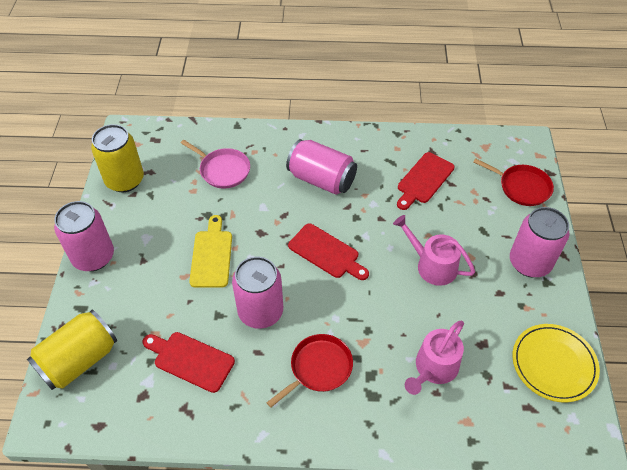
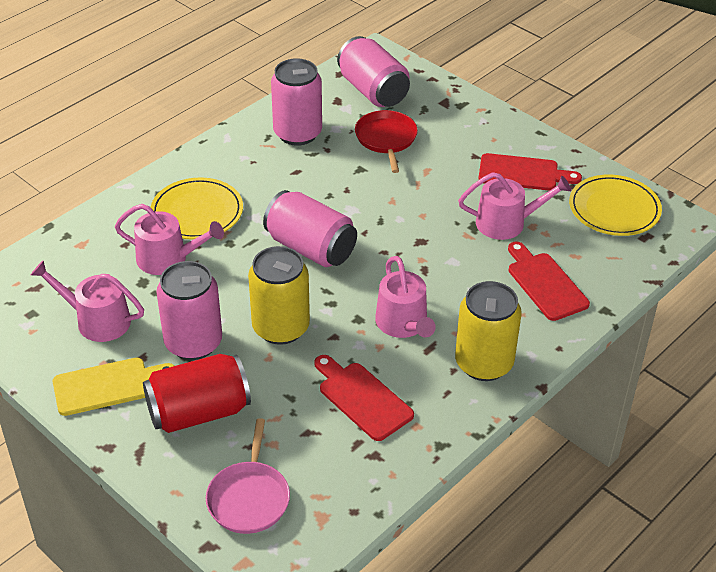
pink watering can: [393,215,475,286] [405,321,464,395] = 2 -> [31,260,144,342] [115,204,224,275] [375,256,436,338] [458,172,571,240] = 4
red can: none = 0 -> [143,354,251,433] = 1
red pan: [266,334,353,408] [473,158,554,206] = 2 -> [355,110,418,173] = 1
yellow plate: [513,324,600,402] = 1 -> [150,177,243,240] [569,175,662,236] = 2

